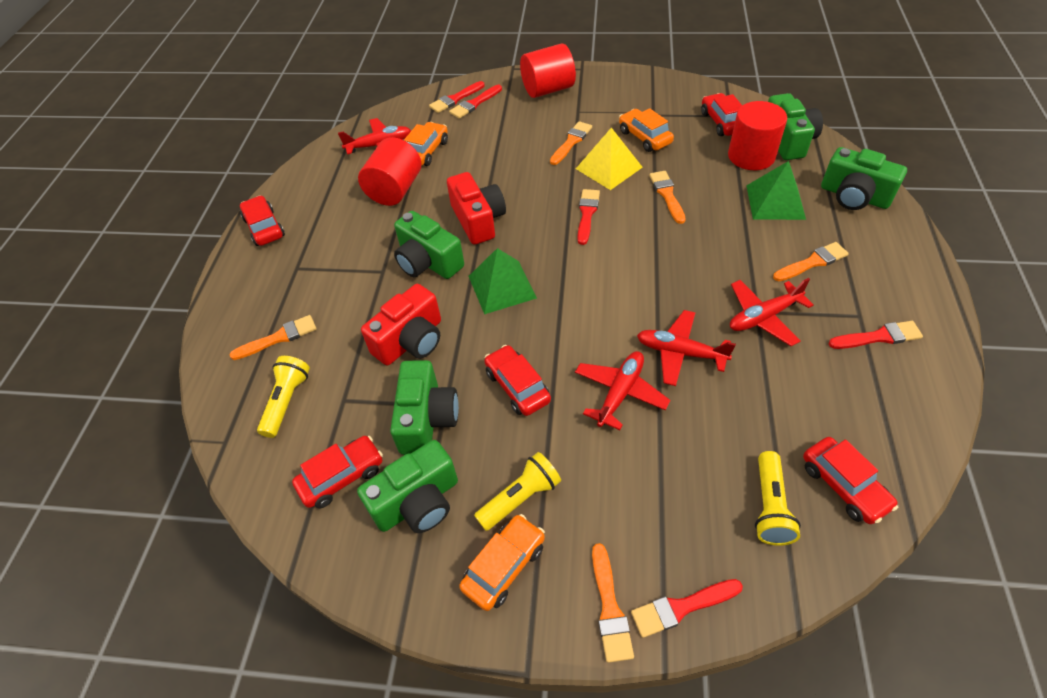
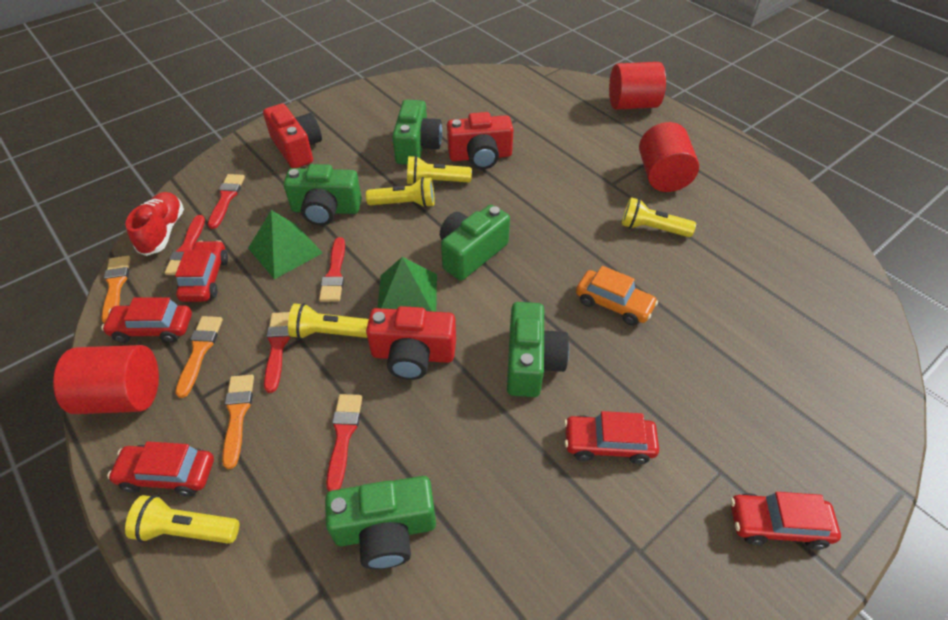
orange brush: [229,315,316,360] [550,121,592,165] [592,543,634,663] [649,171,686,224] [773,242,849,281] = 5 -> [102,256,131,324] [175,316,223,398] [222,375,254,469] = 3
orange car: [404,122,448,166] [459,514,545,611] [619,108,674,152] = 3 -> [576,266,658,325] = 1
red camera: [361,284,441,366] [447,172,506,245] = 2 -> [263,104,322,168] [366,306,456,380] [447,112,514,170] = 3
red plane: [338,118,411,154] [575,351,671,430] [637,310,736,386] [730,278,813,346] = 4 -> none = 0
red shoe: none = 0 -> [126,192,184,256] = 1
yellow flashlight: [257,356,310,438] [474,452,561,531] [755,451,801,546] = 3 -> [125,495,239,544] [288,303,369,339] [366,177,434,208] [407,156,472,184] [622,197,696,237] = 5
yellow pyramid: [576,128,643,190] = 1 -> none = 0

